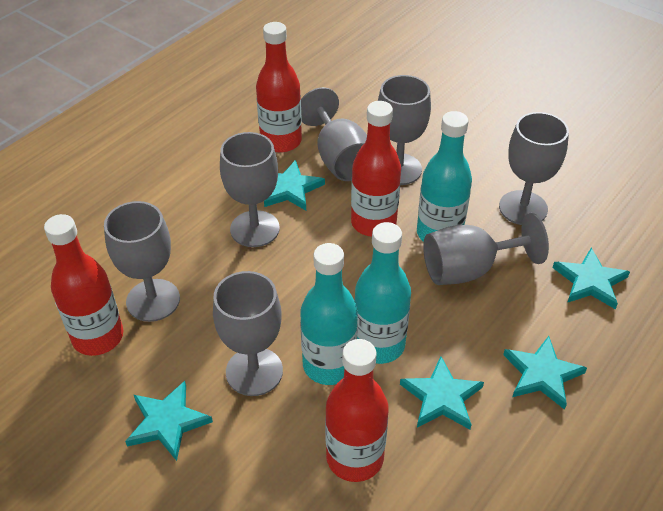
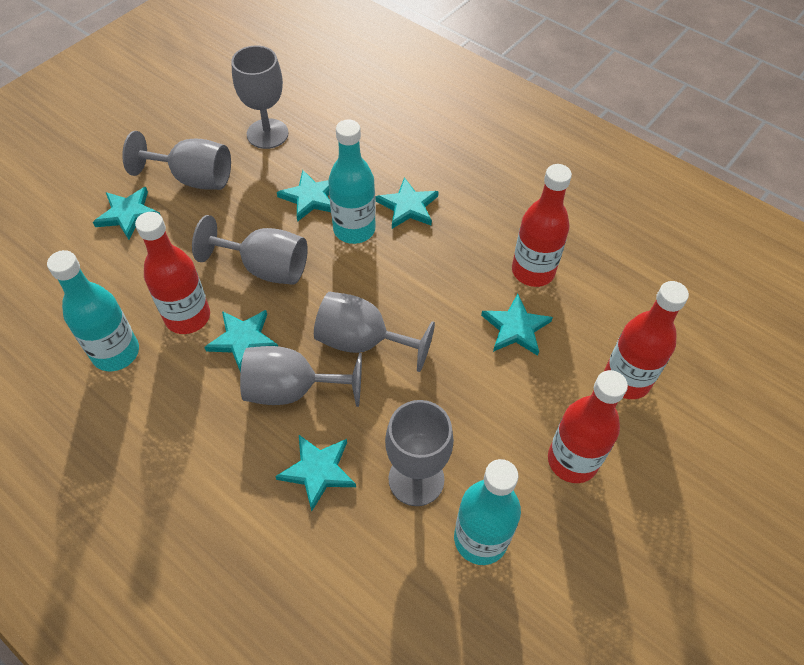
grey goblet: [104,201,180,322] [213,271,283,396] [220,132,280,247] [301,87,367,181] [378,75,431,185] [423,213,549,285] [499,112,569,225] = 7 -> [122,131,231,190] [192,215,308,285] [231,46,289,149] [240,346,362,407] [314,292,435,372] [385,400,454,506] = 6
turquoise star: [125,381,213,461] [264,160,325,211] [400,356,484,430] [503,336,587,410] [553,248,630,309] = 5 -> [93,187,160,240] [205,310,278,373] [275,435,356,511] [277,170,331,222] [376,177,439,229] [481,294,553,356] = 6

